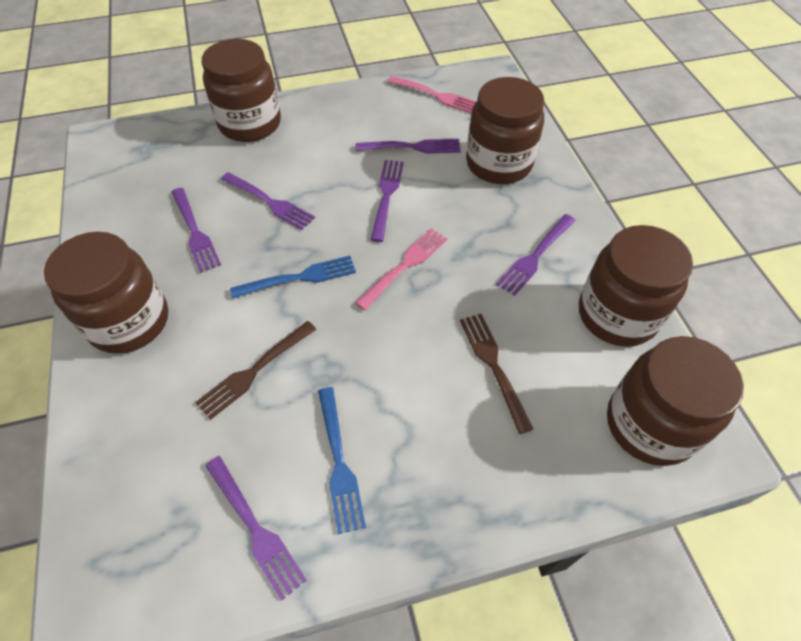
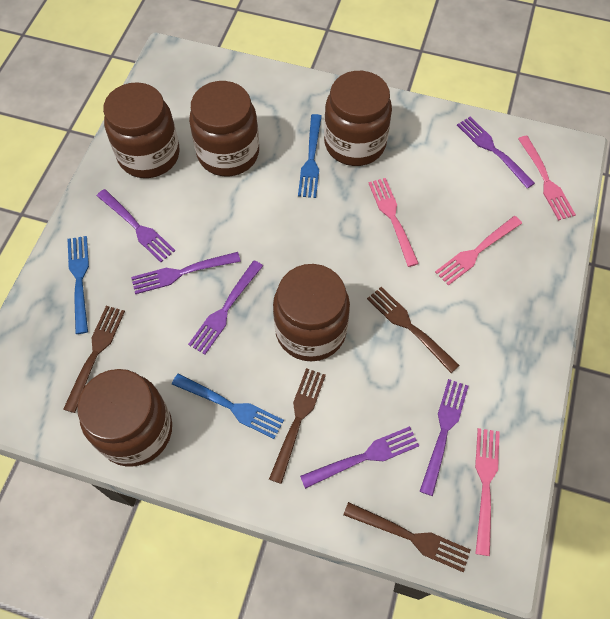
blue fork: [230,256,356,299] [318,387,366,534] = 2 -> [68,236,89,334] [172,374,284,439] [298,114,322,198] = 3
brown fork: [195,321,317,420] [460,314,533,434] = 2 -> [63,306,125,413] [269,368,326,484] [343,502,470,572] [367,287,460,373] = 4
pink fork: [355,228,447,310] [387,76,476,113] = 2 -> [368,178,419,267] [435,216,522,286] [475,428,500,556] [518,136,576,220] = 4

